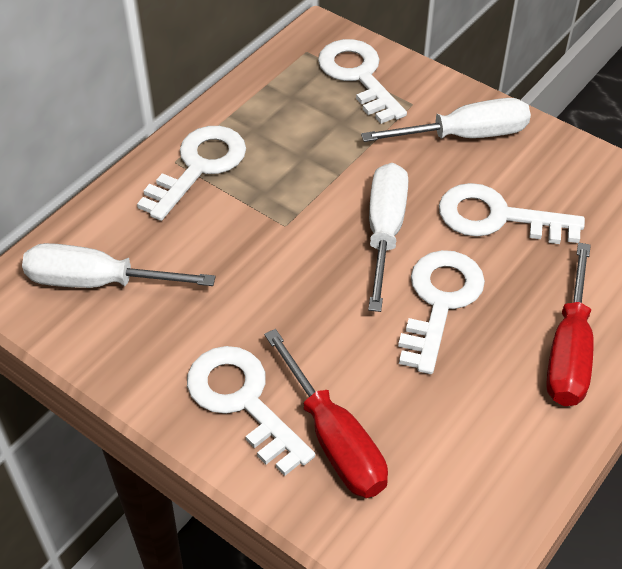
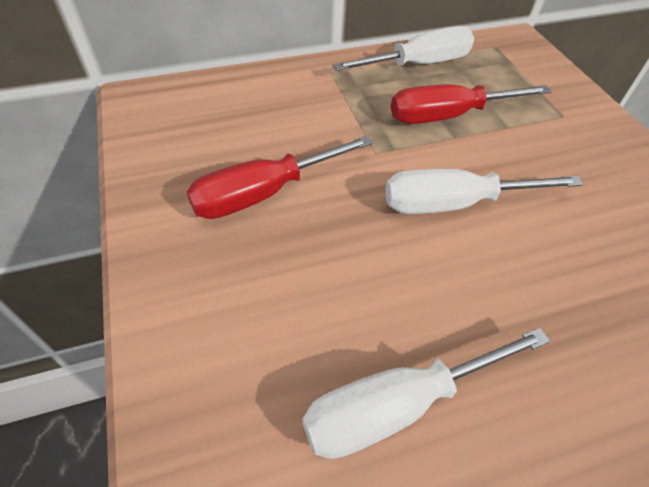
white key: [137,126,246,221] [187,346,315,476] [318,39,407,124] [398,250,485,374] [439,183,585,244] = 5 -> none = 0

